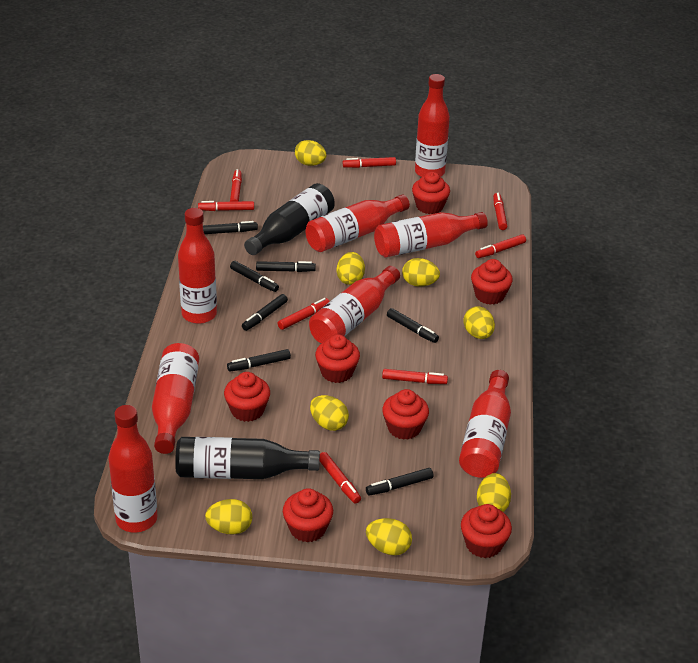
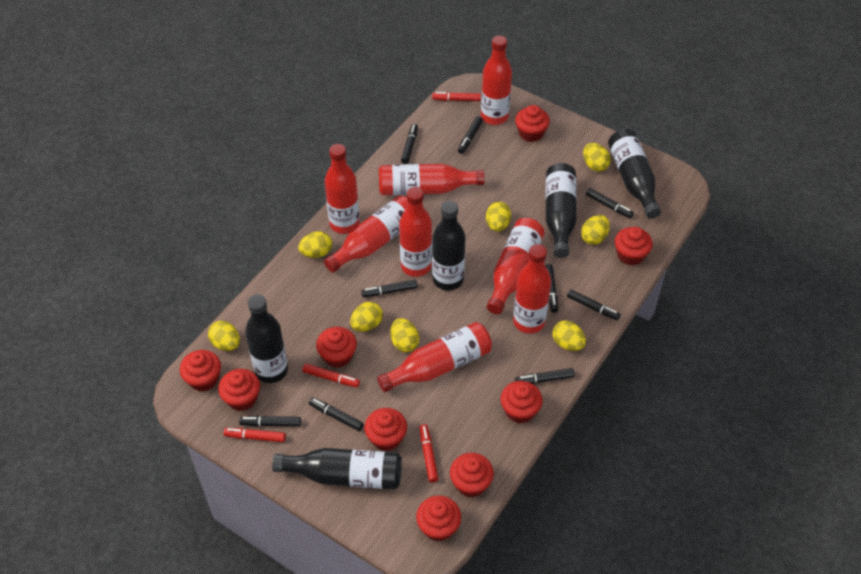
black bottle: [175,437,320,479] [244,183,335,255] = 2 -> [245,294,288,383] [272,448,402,489] [432,201,466,291] [545,163,577,258] [608,129,661,219] = 5
black marker: [203,221,258,234] [227,349,291,372] [230,261,279,292] [242,294,288,331] [256,261,316,272] [366,468,433,496] [387,308,439,343] = 7 -> [239,416,301,427] [309,398,364,431] [361,280,417,297] [401,124,418,164] [458,116,483,154] [515,368,575,384] [545,264,558,313] [567,289,621,321] [586,188,634,218] = 9
red cupcake: [224,372,270,422] [283,488,333,542] [315,334,360,383] [382,389,429,440] [412,172,450,214] [461,504,512,558] [471,259,513,305] = 7 -> [180,350,221,392] [218,369,260,411] [316,327,357,368] [365,408,407,451] [416,495,461,541] [450,453,494,497] [501,381,542,423] [515,105,550,142] [615,227,653,265] = 9
red marker: [198,201,254,211] [230,169,242,202] [278,298,330,330] [320,452,361,504] [343,157,396,168] [382,369,448,384] [475,234,526,258] [493,193,508,230] = 8 -> [224,428,286,442] [302,364,360,387] [420,424,438,483] [432,92,481,101] = 4

